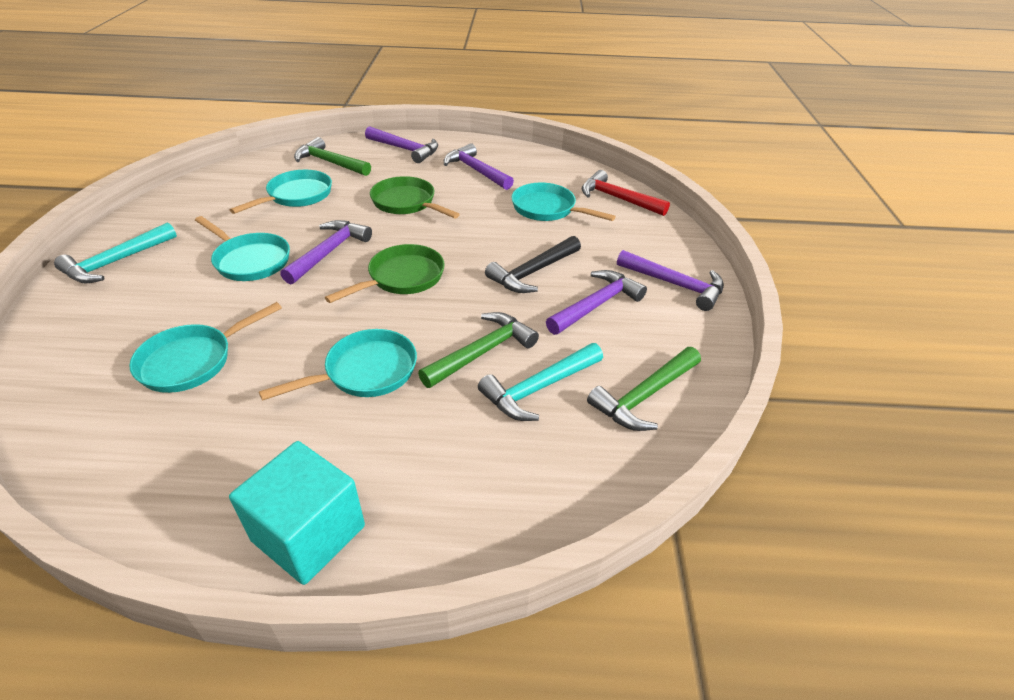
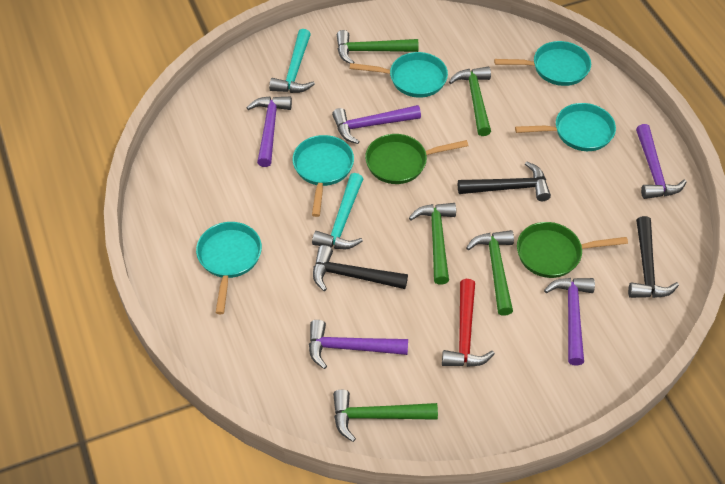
black hammer: [485,236,581,293] = 1 -> [313,245,408,291] [458,161,551,201] [628,216,679,298] = 3
green hammer: [294,137,371,176] [418,312,539,388] [587,347,701,431] = 3 -> [333,390,438,442] [337,30,419,64] [409,203,456,285] [449,67,491,136] [466,230,514,316] = 5
turquoise cube: [229,441,365,585] = 1 -> none = 0

